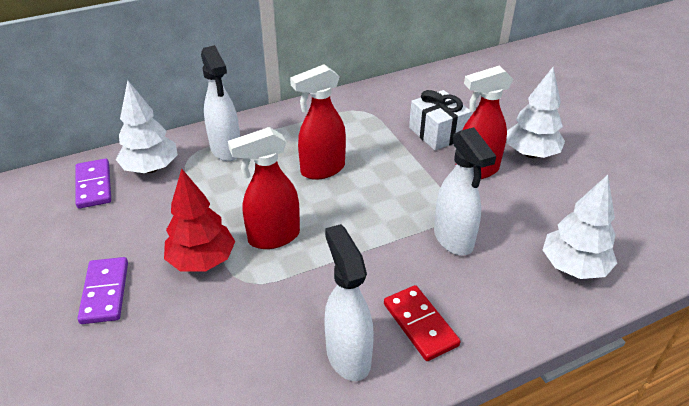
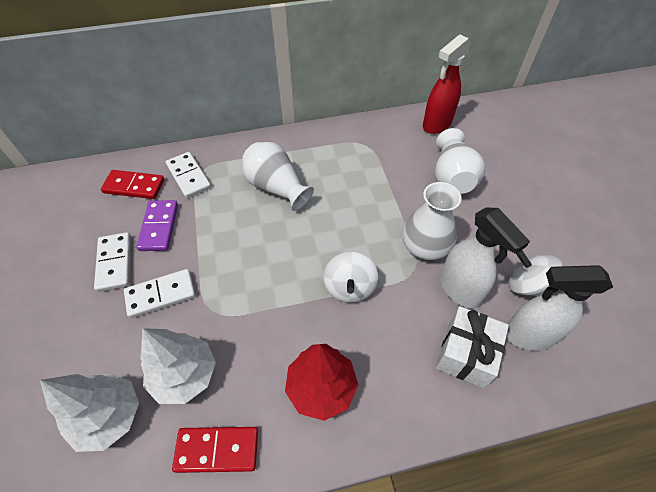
purple domino: [75,159,111,209] [77,257,128,324] = 2 -> [136,200,178,251] = 1
red domino: [384,285,461,361] = 1 -> [101,170,164,199] [172,427,258,473] = 2
red spray bottle: [228,127,300,249] [290,64,346,180] [455,65,513,179] = 3 -> [423,34,471,134] = 1
white domino: none = 0 -> [94,232,131,292] [124,269,196,318] [166,152,211,199] = 3
white spinning top: none = 0 -> [323,252,378,303] [508,250,563,296] = 2
white spray bottle: [201,45,240,161] [324,224,374,381] [434,127,496,256] = 3 -> [440,208,530,308] [506,265,613,351] = 2
white tree: [116,80,178,173] [507,67,565,158] [543,175,617,279] = 3 -> [40,373,139,452] [141,328,216,404] = 2
white vase: none = 0 -> [242,142,314,211] [402,182,462,260] [435,128,485,194] = 3

